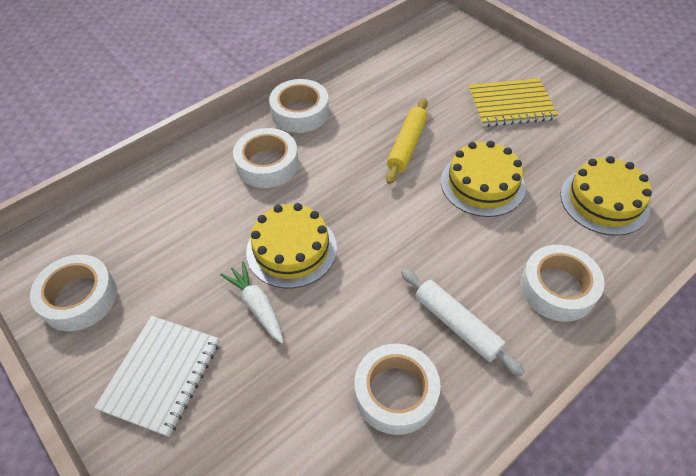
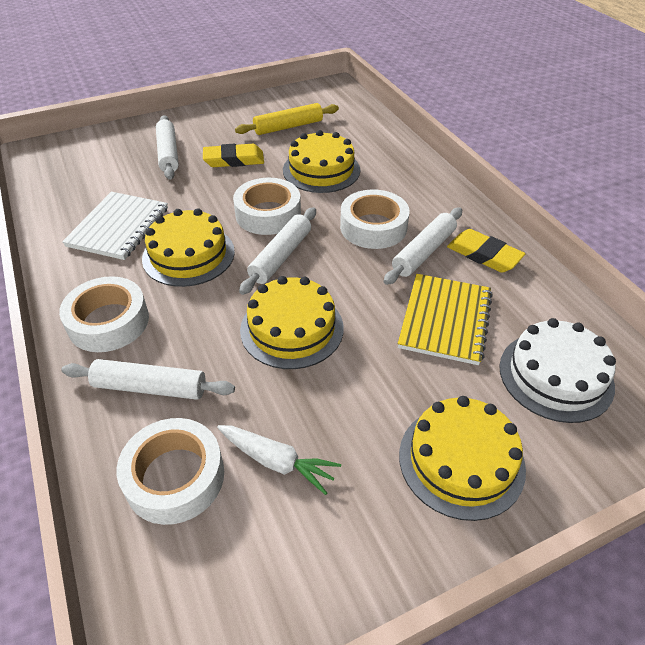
white cake: none = 0 -> [499,318,616,423] = 1
white rolling pin: [401,269,525,376] = 1 -> [62,359,235,400] [156,115,179,180] [239,207,316,295] [384,208,462,285] = 4
white tape: [30,254,117,331] [233,128,299,188] [269,79,329,133] [354,344,441,435] [520,245,605,322] = 5 -> [59,276,149,352] [117,418,224,525] [233,178,301,235] [340,189,410,249] = 4
yellow cake: [246,203,337,288] [441,141,526,217] [560,156,652,236] = 3 -> [142,208,235,287] [240,276,344,369] [283,130,360,193] [399,396,526,521] = 4
yellow eraser: none = 0 -> [203,144,264,167] [447,229,525,273] = 2

